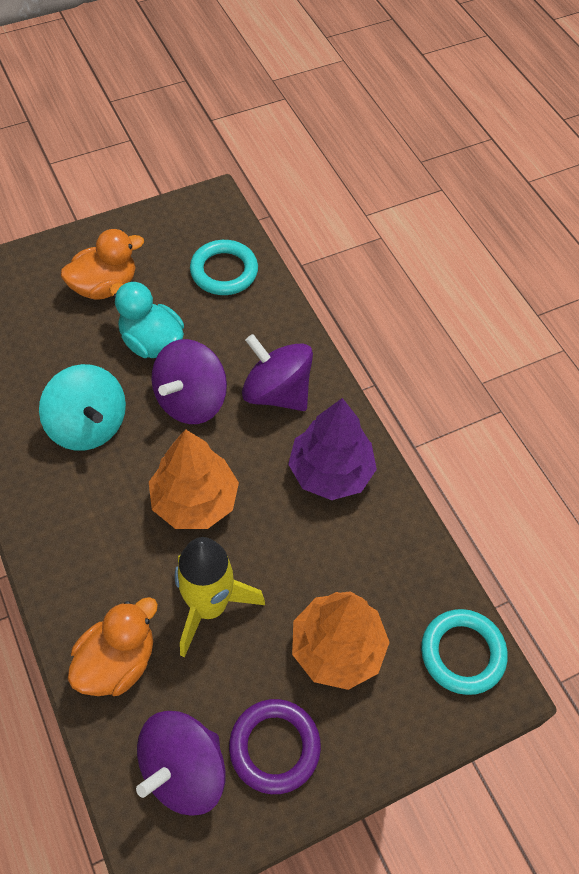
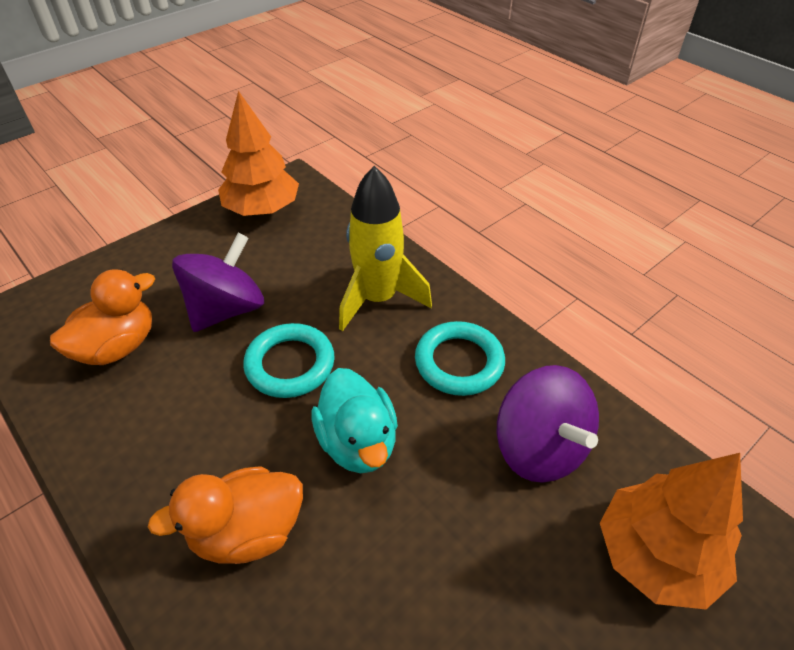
purple ring: [229,699,321,794] = 1 -> none = 0
purple spinning top: [136,711,226,815] [151,339,227,424] [242,334,313,411] = 3 -> [172,233,264,332] [497,365,599,483] = 2
purple tree: [288,398,377,500] = 1 -> none = 0
turquoise spinning top: [39,364,126,451] = 1 -> none = 0

